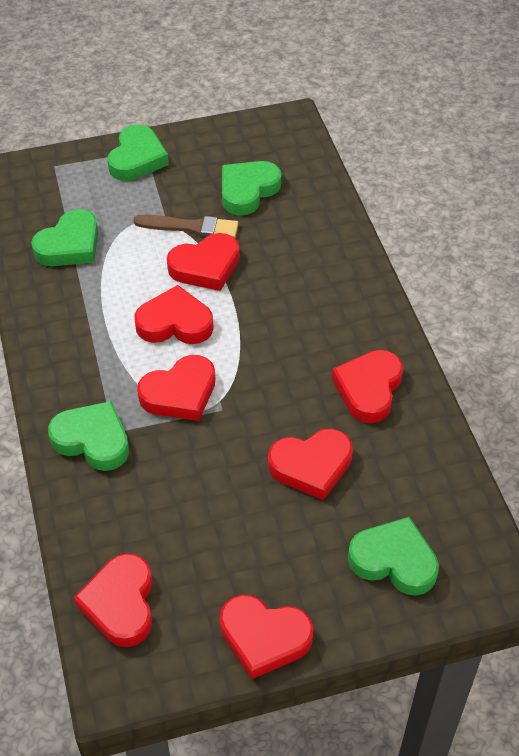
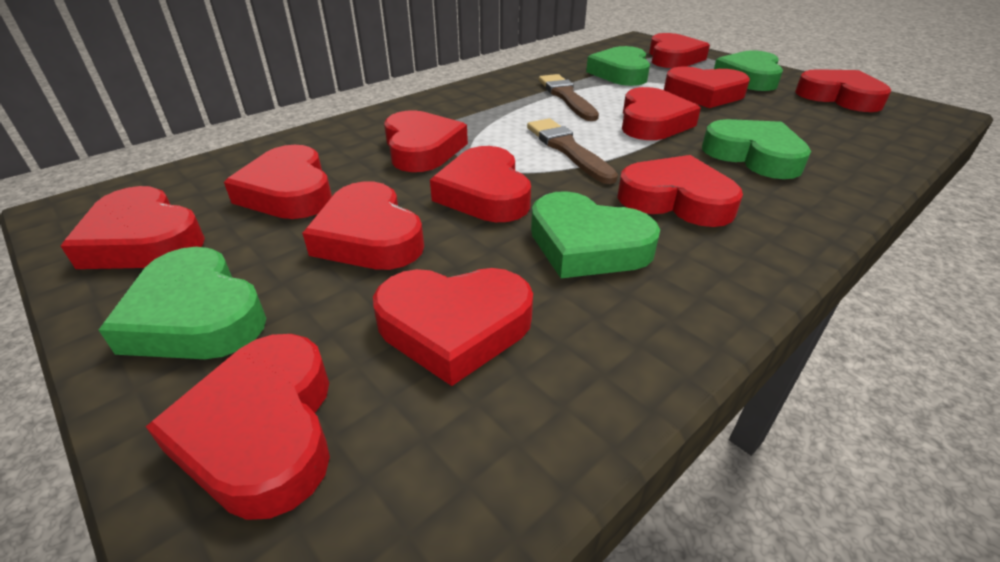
brown brush: [133,214,239,238] = 1 -> [527,119,618,184] [539,74,599,121] = 2
red heart: [74,554,152,647] [134,285,214,344] [137,355,215,421] [167,233,239,291] [220,595,313,679] [268,429,353,500] [332,350,403,423] = 7 -> [61,186,205,269] [146,334,330,520] [224,145,332,219] [302,182,424,270] [373,268,533,386] [384,110,468,172] [430,146,531,222] [617,155,743,227] [622,87,701,140] [649,33,710,68] [664,67,750,108] [795,69,891,112] = 12

